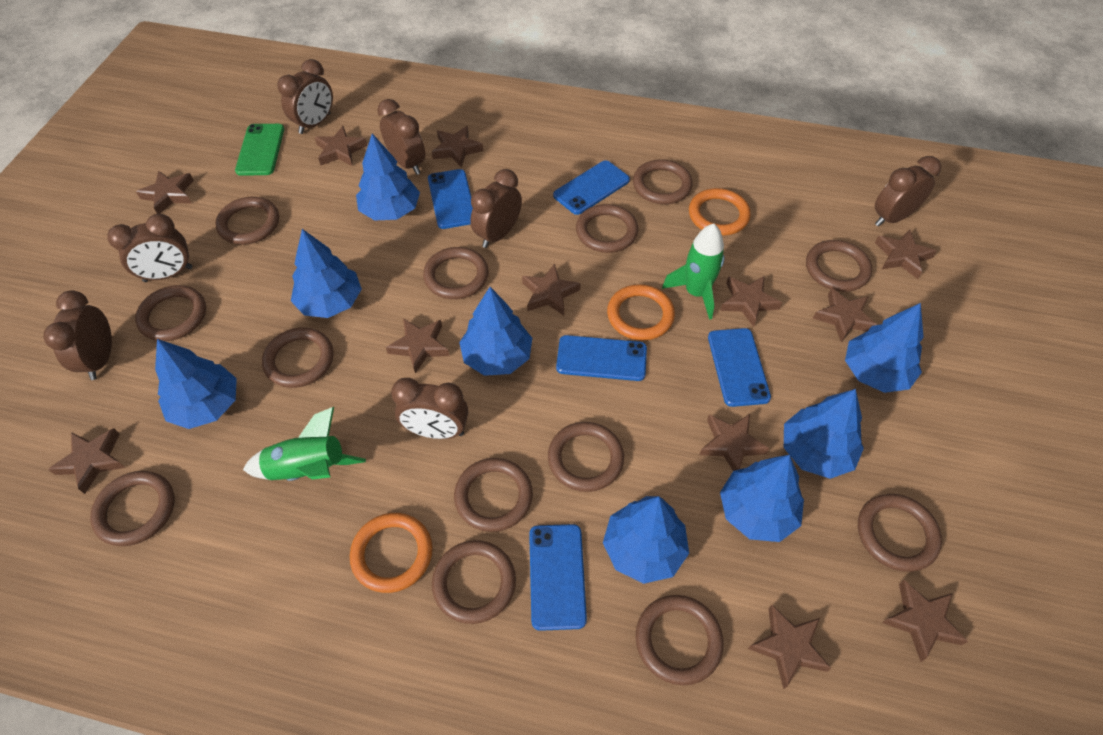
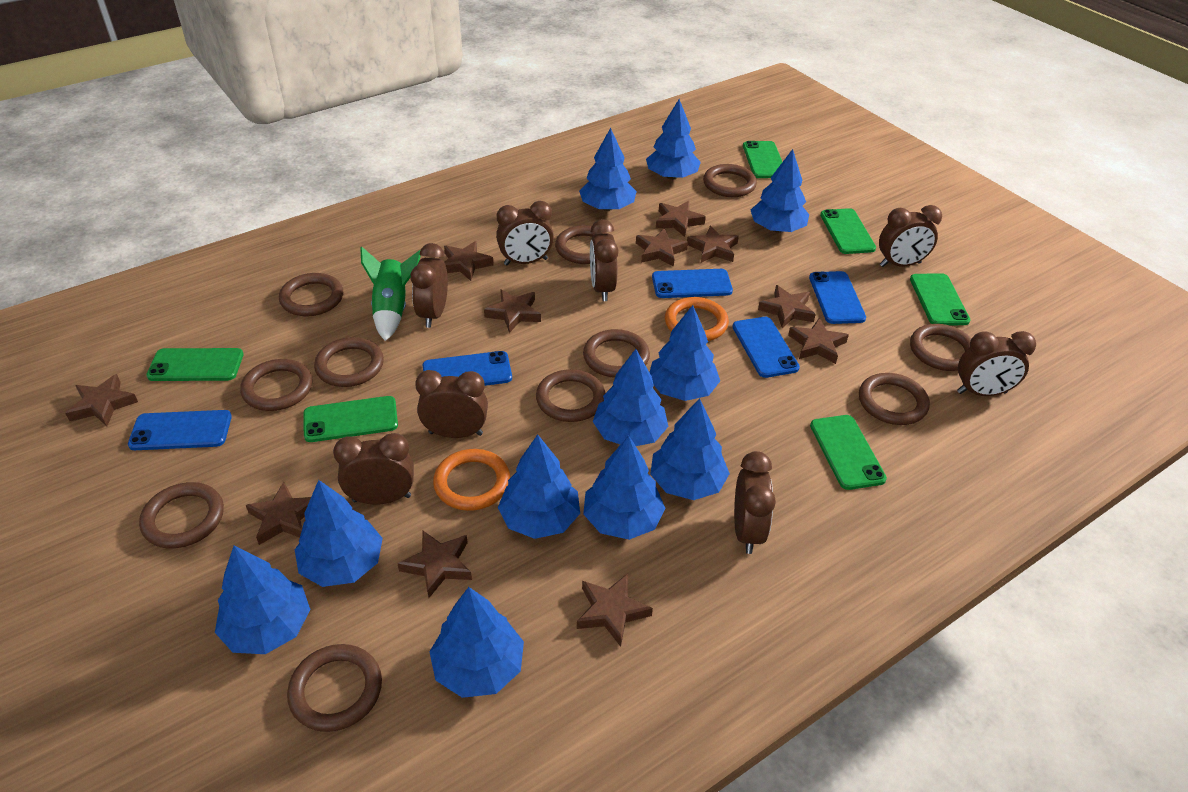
blue tree: [155,339,237,429] [291,229,362,318] [356,134,420,221] [459,287,532,376] [603,496,689,584] [720,455,804,542] [784,389,864,479] [845,303,924,393] = 8 -> [215,545,310,654] [295,480,383,587] [429,587,524,698] [498,434,580,539] [579,128,637,211] [583,435,666,540] [593,349,669,446] [646,99,701,180] [649,305,720,401] [650,398,730,500] [751,149,809,232] = 11
brown clock: [43,290,112,380] [107,214,192,282] [277,59,333,134] [377,99,425,175] [391,378,468,439] [470,169,522,248] [875,156,941,227] = 7 -> [333,433,414,505] [411,243,448,328] [415,370,488,438] [496,201,554,265] [590,219,619,301] [734,451,776,554] [879,205,942,267] [957,331,1036,396] = 8
brown ring: [90,471,174,546] [135,285,206,341] [215,197,279,245] [262,328,333,388] [423,247,489,299] [432,540,516,624] [454,458,533,532] [548,422,624,492] [576,204,638,253] [633,159,693,204] [636,595,723,685] [806,240,872,292] [858,494,942,572] = 13 -> [139,482,224,549] [240,359,313,411] [279,273,343,316] [287,644,382,732] [314,337,384,387] [536,369,606,422] [555,225,608,264] [583,329,650,378] [703,164,757,197] [859,373,930,425] [910,324,972,371] = 11
brown star: [48,428,125,494] [136,171,194,214] [315,126,367,166] [386,318,449,374] [432,126,483,168] [522,264,581,316] [699,414,770,471] [720,276,782,327] [748,605,831,689] [813,288,877,343] [875,229,937,279] [882,580,968,662] = 12 -> [65,374,138,427] [246,482,311,545] [397,531,472,598] [444,241,494,281] [484,289,541,333] [577,573,653,647] [636,228,688,267] [656,201,706,237] [687,226,739,263] [758,285,816,328] [788,318,849,364] = 11
green phone: [235,124,284,176] = 1 -> [146,348,244,381] [304,396,398,442] [743,141,782,178] [810,415,887,490] [820,208,876,254] [910,273,970,326] = 6
green rocket: [243,407,366,481] [662,224,725,320] = 2 -> [360,247,421,341] = 1
orange ring: [350,513,433,593] [607,284,675,341] [689,188,751,236] = 3 -> [433,449,510,511] [665,297,729,341] = 2

